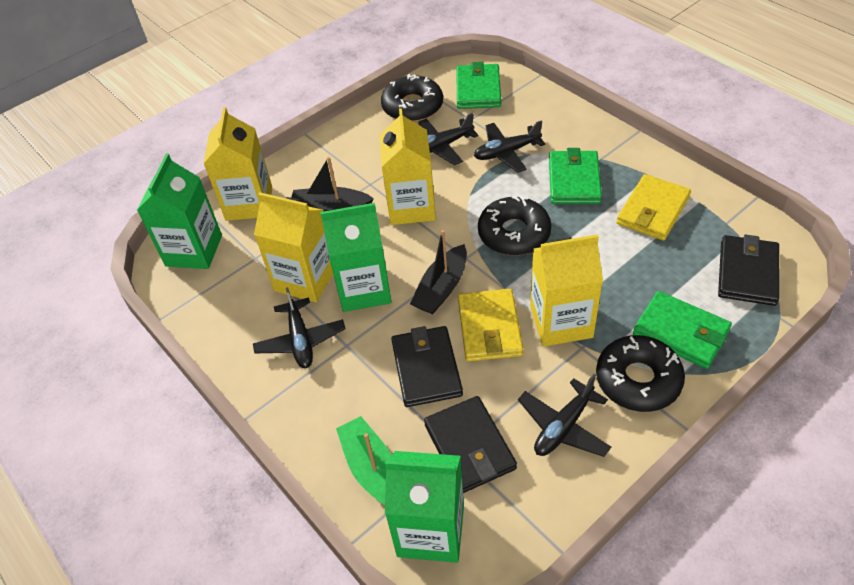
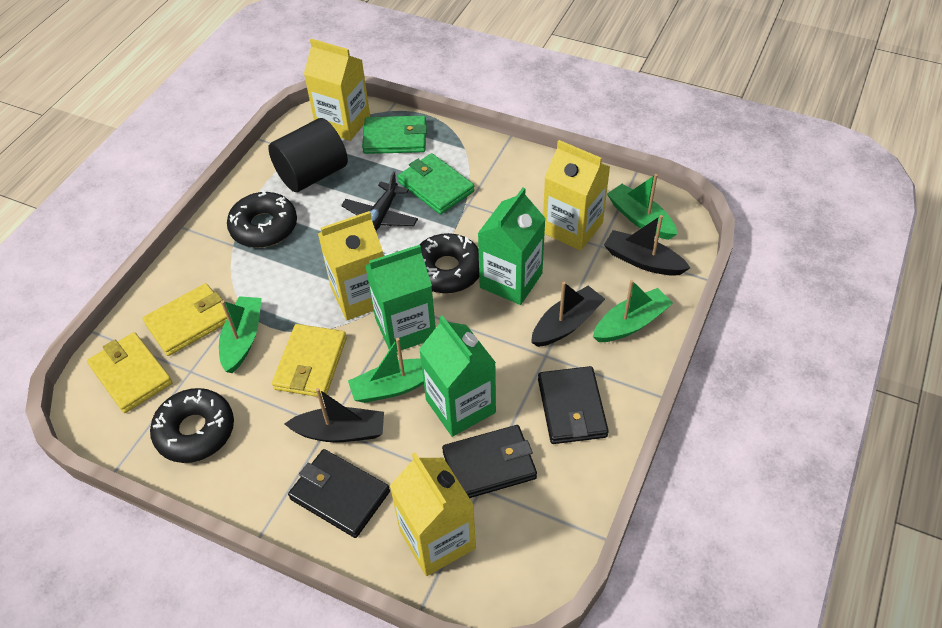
black boat: [291,157,374,211] [410,230,467,314] = 2 -> [284,388,384,442] [531,282,605,347] [604,215,690,276] = 3
black cylinder: none = 0 -> [268,118,348,192] = 1
black plane: [253,287,346,368] [418,113,478,165] [474,120,545,173] [518,374,611,457] = 4 -> [341,171,418,231] = 1
green boat: [336,416,392,505] = 1 -> [219,296,262,373] [348,338,424,403] [593,280,673,342] [607,174,677,240] = 4
green wallet: [456,62,501,109] [549,148,602,204] [633,291,732,369] = 3 -> [362,116,427,154] [398,153,475,214] = 2
yellow wallet: [458,289,523,362] [616,174,691,241] = 2 -> [87,332,173,413] [143,283,227,356] [272,324,347,398] = 3

